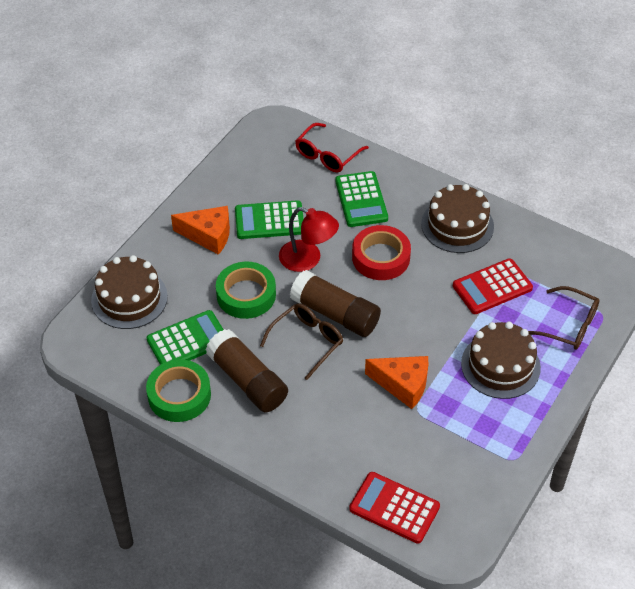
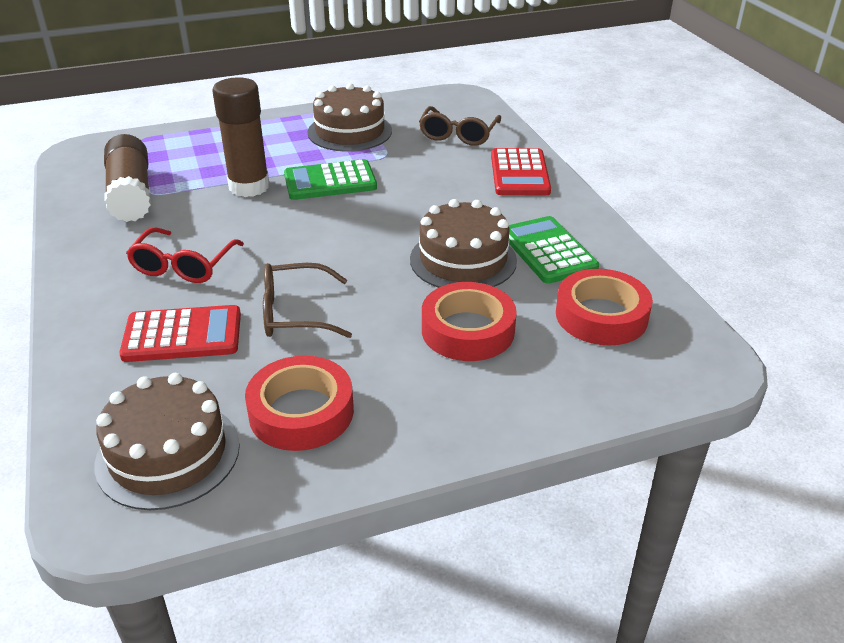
green calculator: [147,310,224,365] [235,200,304,239] [335,171,388,227] = 3 -> [284,159,377,200] [509,216,599,284] = 2
green tape: [146,359,211,422] [216,262,276,319] = 2 -> none = 0
orange cheese: [171,206,230,255] [365,356,428,409] = 2 -> none = 0
red lamp: [279,207,339,272] = 1 -> none = 0
red tape: [352,225,411,280] = 1 -> [245,355,354,451] [422,282,517,361] [556,269,653,346] = 3

